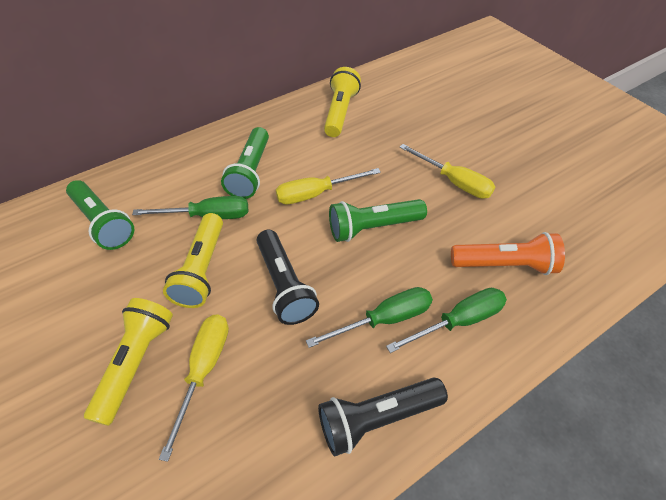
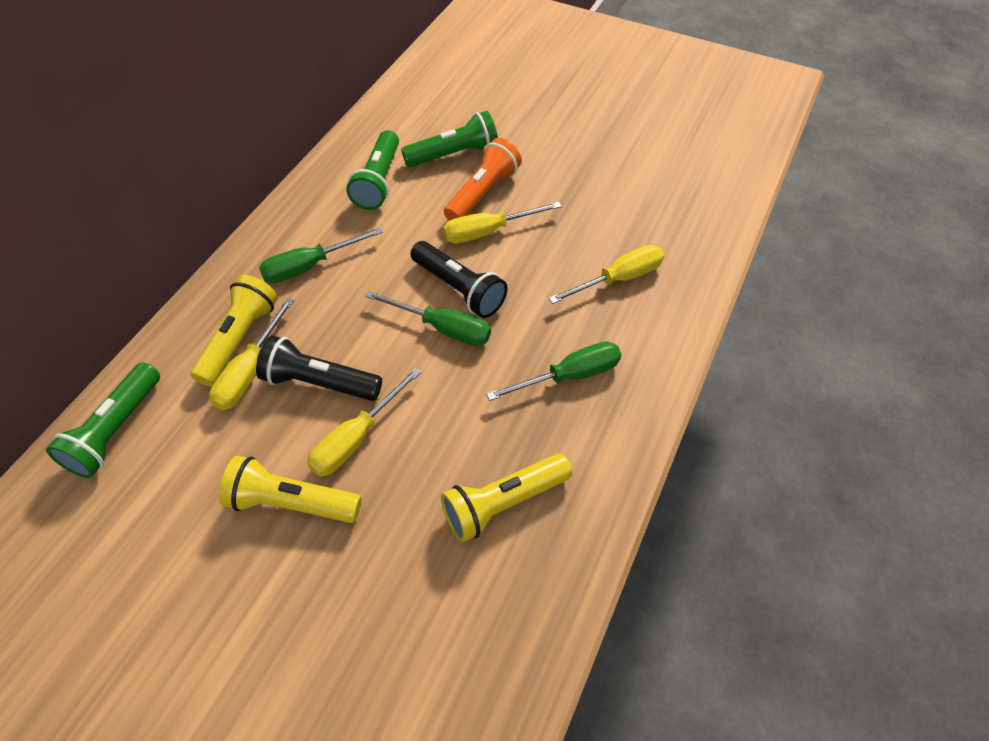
yellow screwdriver: [159,314,229,462] [276,168,381,204] [399,144,495,199] = 3 -> [209,298,294,410] [307,368,421,476] [443,202,562,244] [549,245,664,304] = 4

